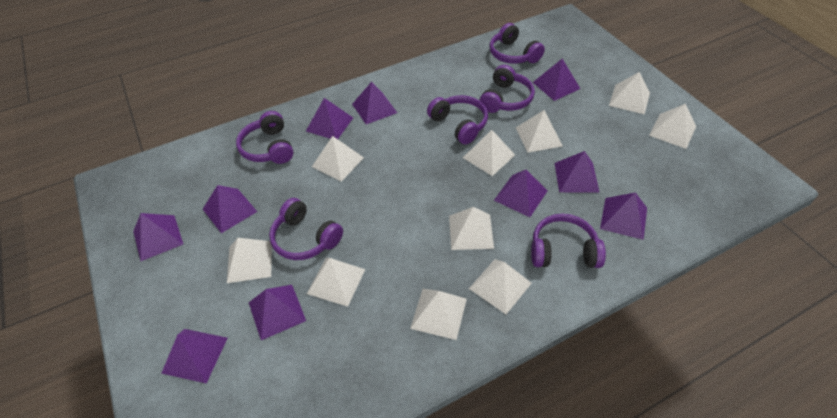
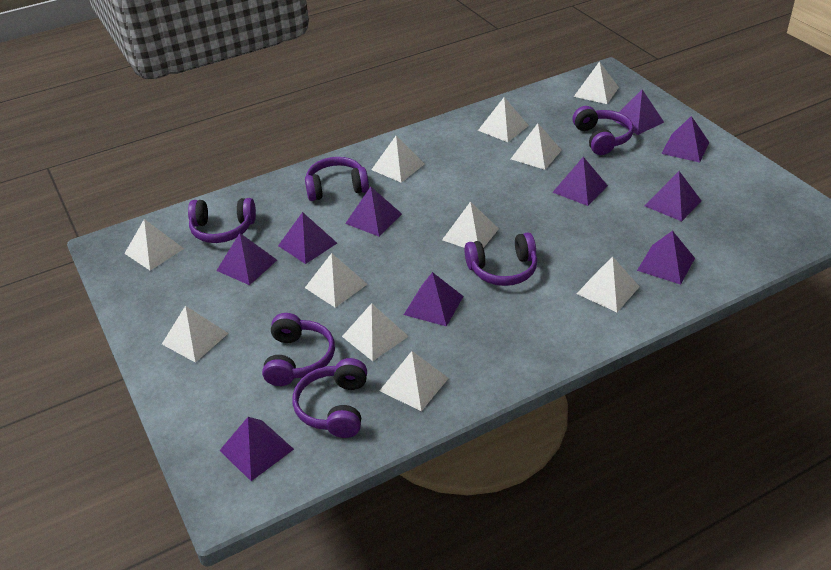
white pyramid: [227,238,272,283] [307,258,365,307] [312,136,364,181] [410,289,467,340] [449,207,494,250] [463,130,515,176] [469,259,532,314] [516,110,563,153] [609,72,650,114] [649,104,696,149] = 10 -> [124,219,184,271] [162,306,229,363] [305,253,367,308] [342,303,409,361] [371,136,425,183] [380,351,449,411] [442,202,499,248] [478,97,529,142] [511,123,562,170] [574,61,619,104] [576,257,640,312] = 11

